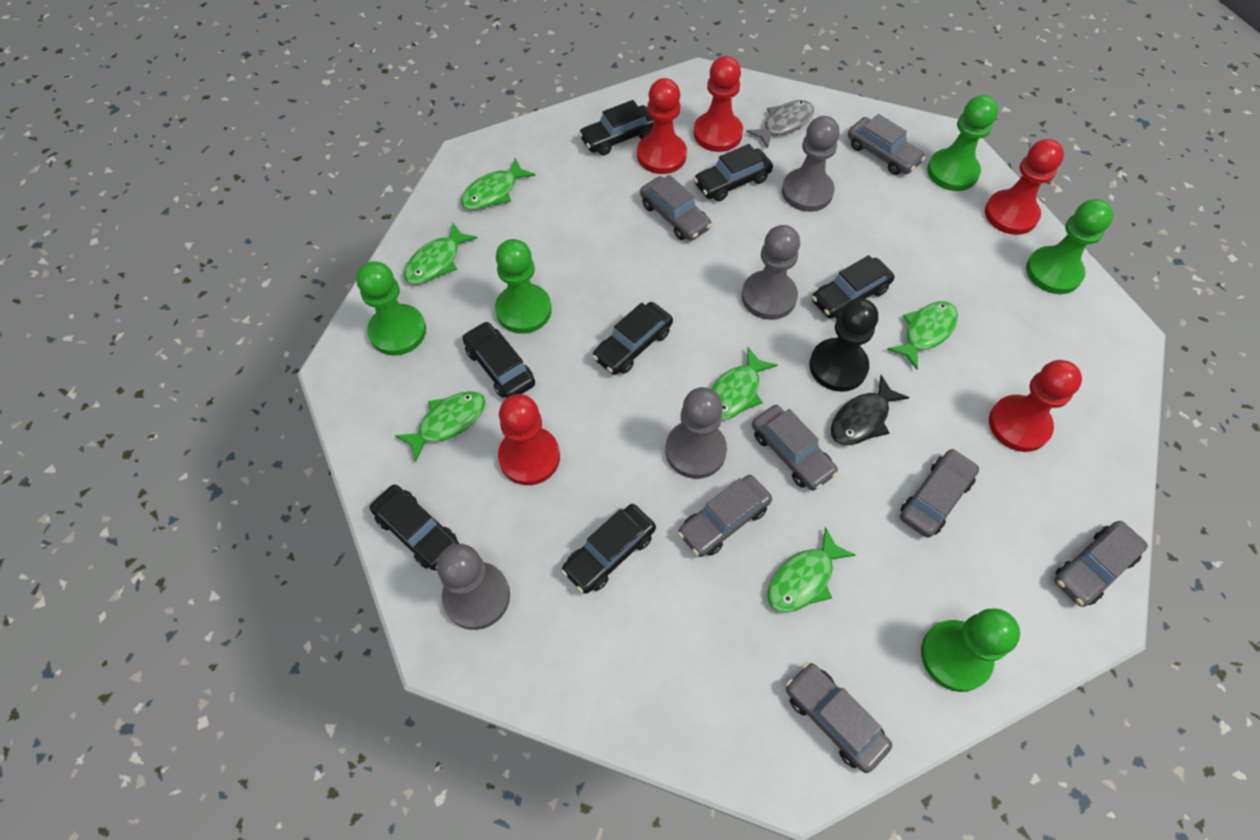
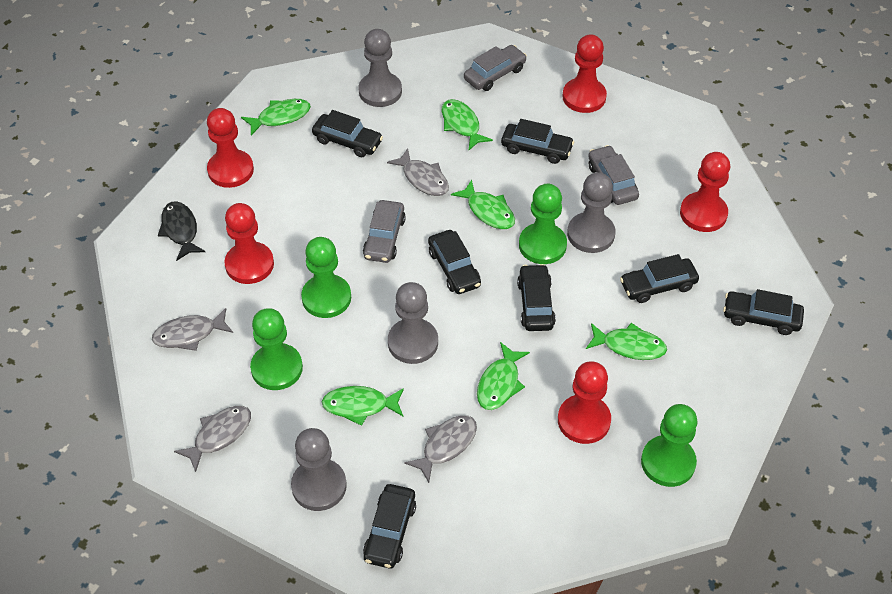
black pawn: [809,298,878,392] = 1 -> none = 0
green pawn: [356,261,426,356] [495,239,552,334] [921,609,1020,692] [927,95,998,191] [1026,199,1114,294] = 5 -> [250,308,303,390] [301,237,351,318] [519,184,567,264] [641,404,697,487] = 4
grey car: [640,175,712,241] [678,475,772,557] [752,405,838,491] [786,662,892,773] [848,114,925,175] [900,449,979,538] [1054,521,1148,607] = 7 -> [363,200,406,263] [464,45,527,91] [588,145,639,205] = 3
grey fish: [746,100,814,149] = 1 -> [152,308,233,351] [174,406,251,472] [387,148,449,196] [404,415,477,483] = 4

